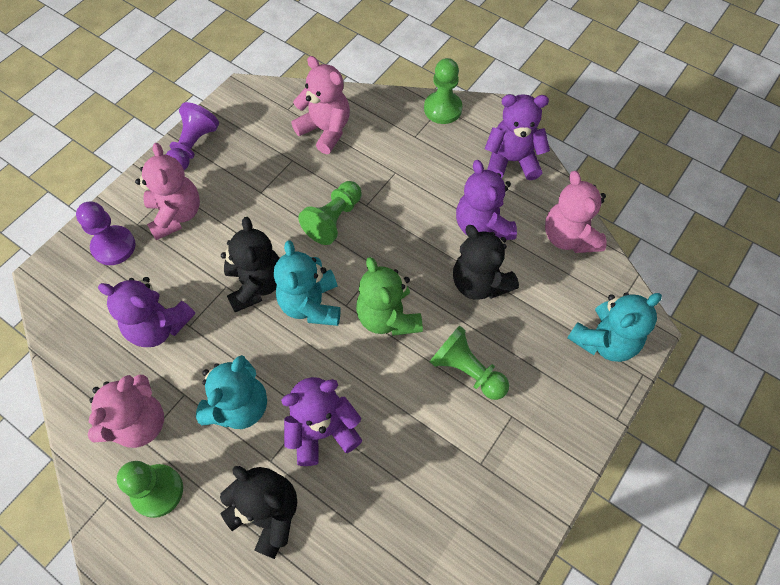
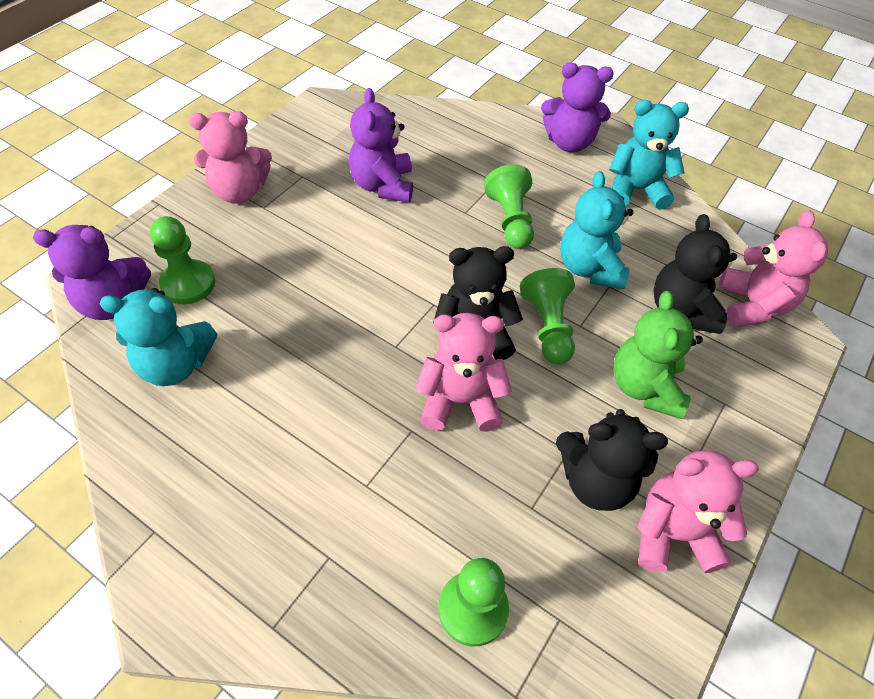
purple pawn: [76,201,136,265] [166,102,219,170] = 2 -> none = 0
purple teddy bear: [98,277,195,347] [281,377,363,466] [456,160,517,240] [485,94,550,180] = 4 -> [33,225,151,320] [349,88,413,202] [541,62,614,152] = 3

